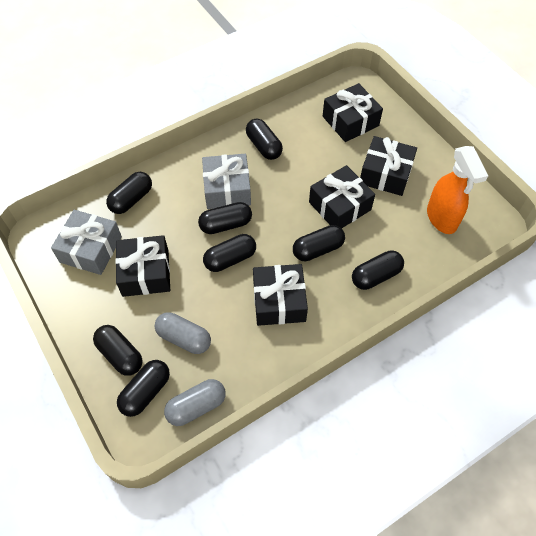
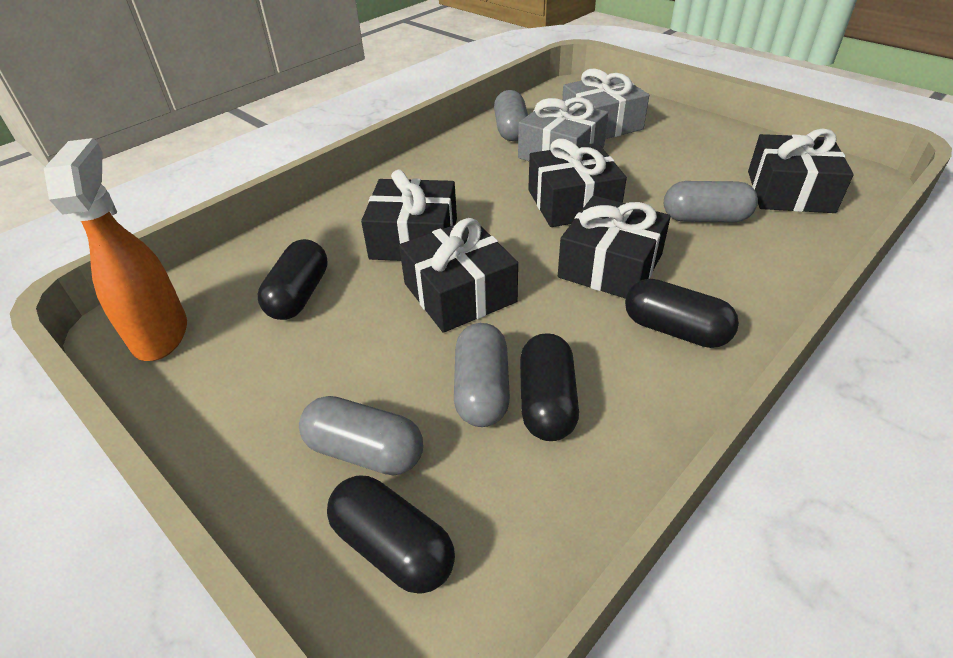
black capsule: [93,325,143,376] [106,172,152,214] [117,360,170,417] [198,202,252,234] [203,234,256,272] [246,119,283,160] [293,225,345,261] [352,250,404,290] = 8 -> [258,239,328,320] [327,475,455,594] [520,333,579,441] [625,279,739,348] = 4
grey capsule: [155,312,211,354] [164,379,226,426] = 2 -> [299,396,423,475] [454,323,510,427] [494,90,528,141] [664,181,758,223] = 4

